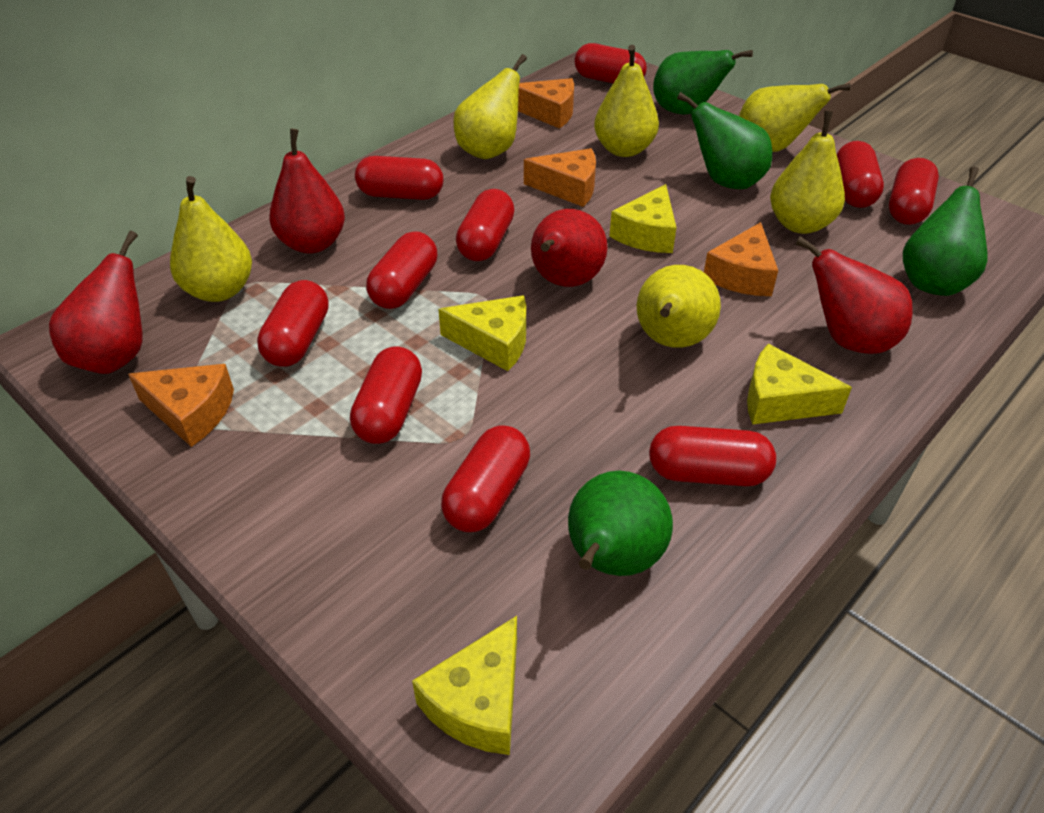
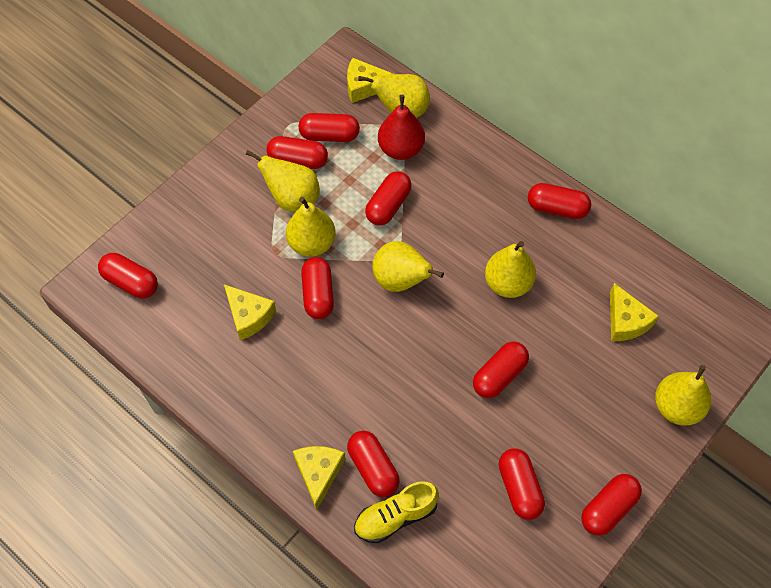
green pear: [568,471,673,576] [653,50,753,115] [677,92,772,189] [903,167,987,296] = 4 -> none = 0
orange cheese: [128,364,234,447] [518,78,574,129] [524,148,596,207] [704,222,778,296] = 4 -> none = 0
red pear: [49,231,142,374] [269,129,345,253] [531,209,607,287] [795,236,913,354] = 4 -> [378,95,425,160] = 1
yellow shoe: none = 0 -> [354,481,439,543] = 1

